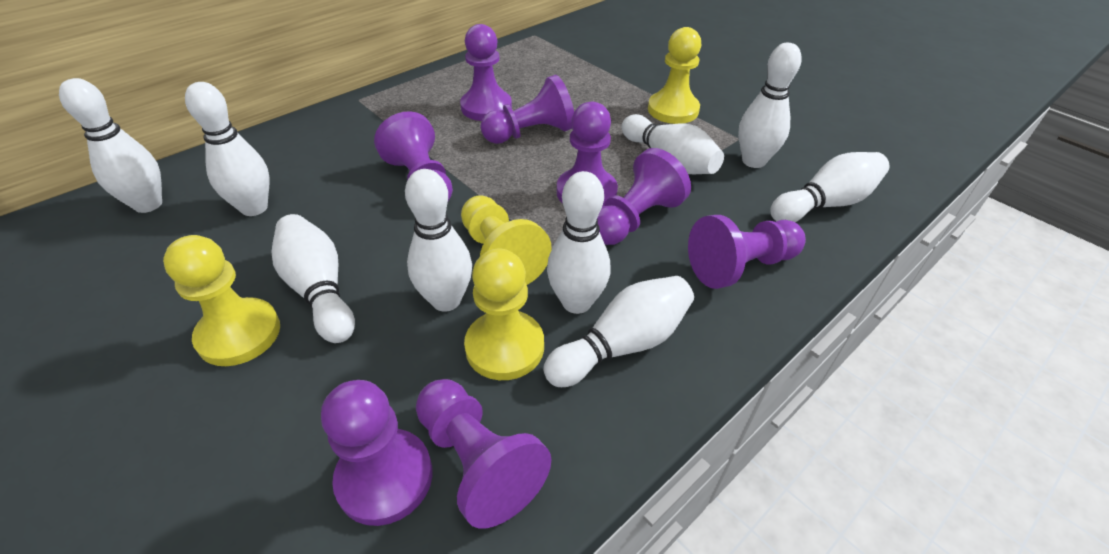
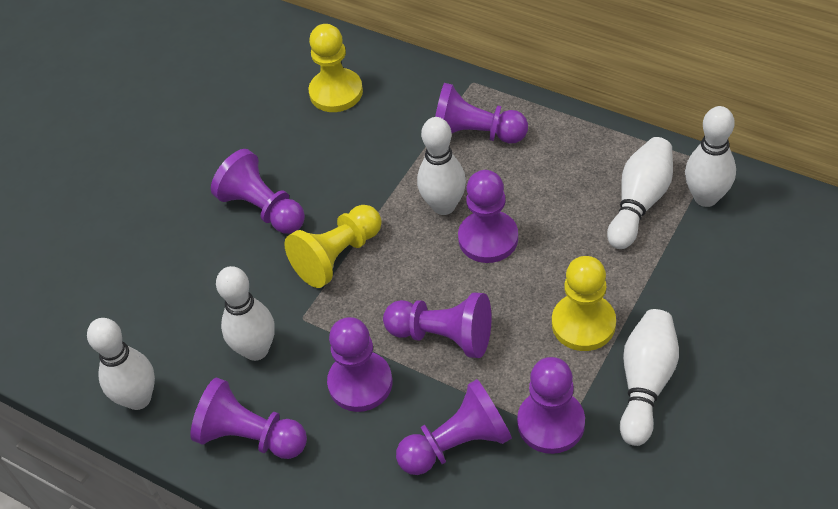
white bowling pin: [59,78,162,213] [185,82,270,216] [272,214,355,343] [405,169,472,312] [543,276,694,387] [547,171,610,314] [622,114,724,174] [738,43,802,168] [770,152,890,222] = 9 -> [87,318,155,410] [216,266,275,361] [417,117,466,215] [607,137,673,249] [620,309,679,446] [685,106,736,207] = 6
yellow pawn: [163,235,280,366] [461,195,552,285] [464,249,544,380] [648,27,701,124] = 4 -> [284,205,382,288] [308,24,363,112] [552,256,616,351] = 3

